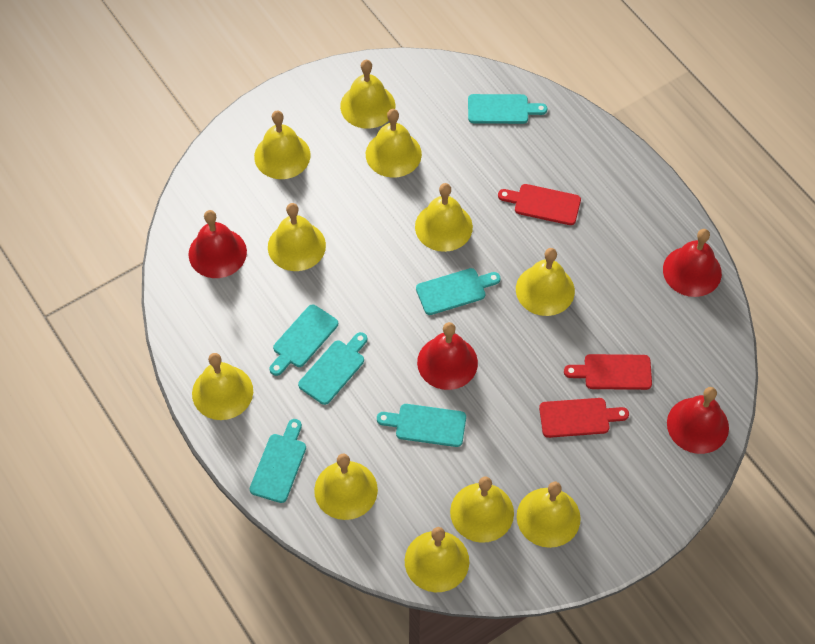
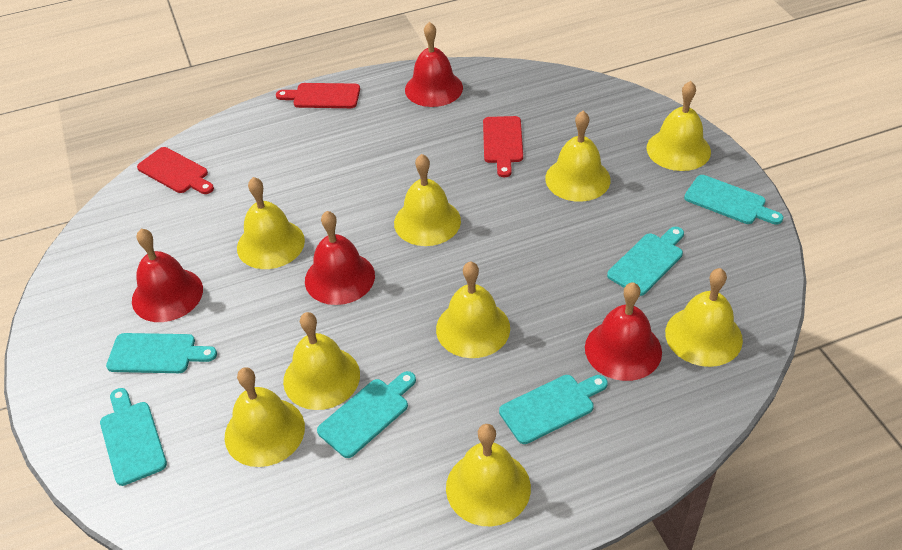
yellow bell: [192,353,253,420] [254,110,310,179] [268,203,326,271] [314,453,378,520] [340,60,395,129] [366,109,422,178] [405,527,469,592] [415,183,473,252] [450,476,514,543] [516,248,575,316] [517,482,581,548] = 11 -> [225,367,305,467] [237,177,305,269] [283,312,360,410] [394,154,461,246] [436,261,510,358] [446,424,531,526] [545,111,611,202] [647,81,711,171] [665,268,743,367] = 9

